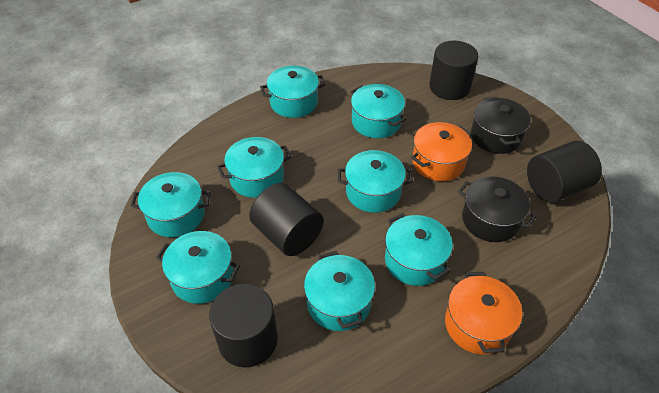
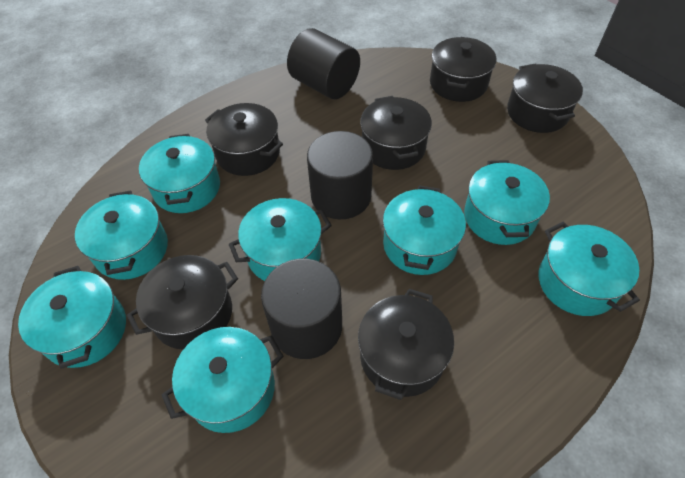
black cylinder: [209,284,278,368] [249,183,324,256] [429,41,478,100] [527,141,602,203] = 4 -> [261,259,342,359] [287,28,360,99] [307,131,373,219] = 3
black pot: [458,177,537,242] [471,97,531,154] = 2 -> [127,255,238,350] [205,103,283,176] [358,289,454,400] [360,96,432,170] [430,37,496,102] [507,63,583,133] = 6
orange pot: [411,122,472,181] [445,272,522,355] = 2 -> none = 0

